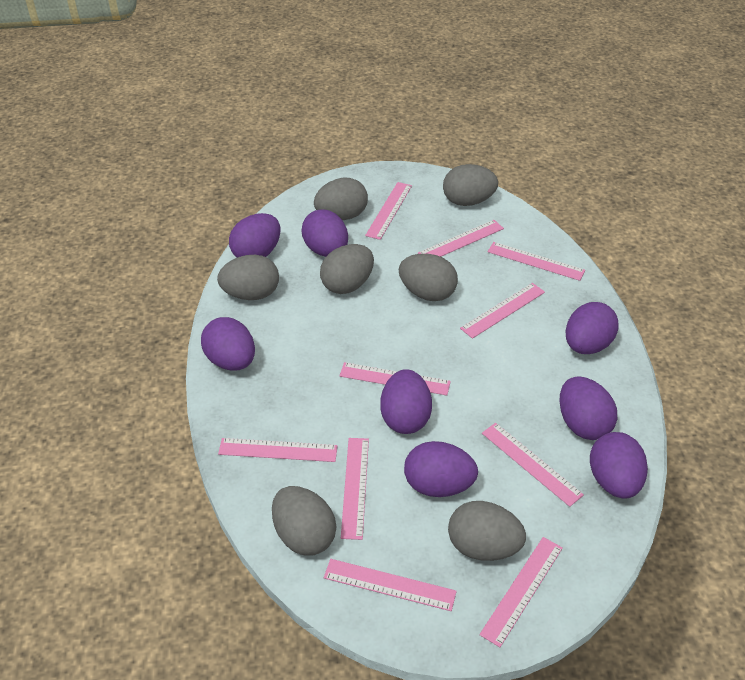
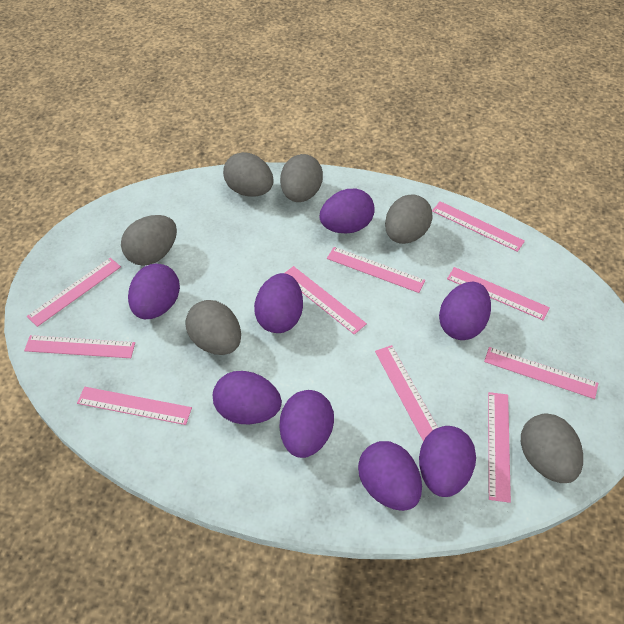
grey egg: [217,255,279,300] [272,486,336,556] [314,177,368,220] [320,244,374,294] [399,254,458,301] [443,164,498,206] [448,501,526,561] = 7 -> [121,215,177,266] [185,300,241,355] [223,152,274,197] [280,154,323,202] [385,195,433,244] [521,414,583,483] = 6

